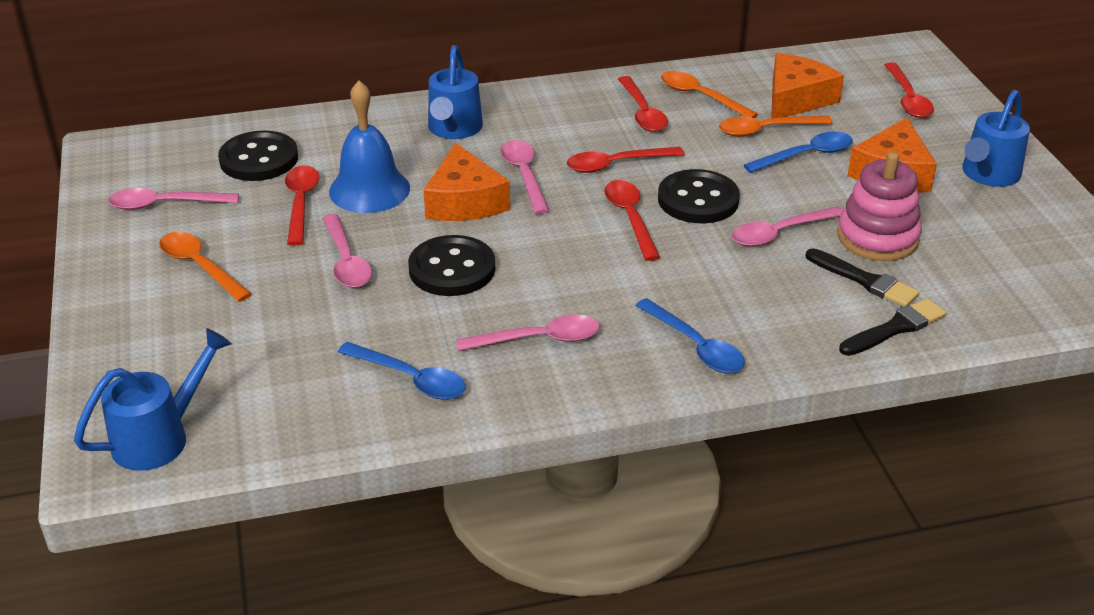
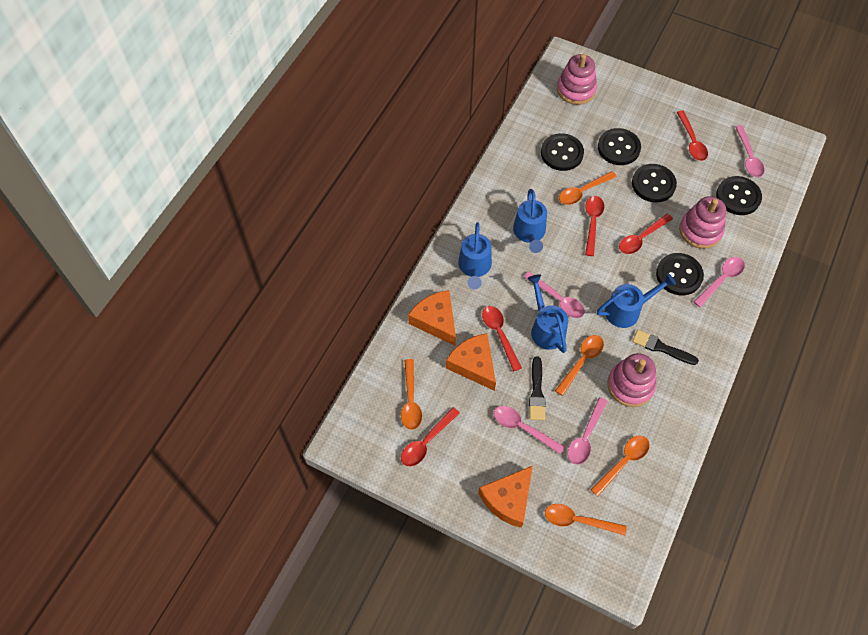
black button: [218,130,298,181] [408,235,495,296] [658,169,740,223] = 3 -> [541,133,584,171] [598,128,641,165] [632,164,677,202] [656,253,704,295] [716,176,762,215] = 5
blue bell: [329,81,410,213] = 1 -> none = 0
blue spoon: [338,342,466,400] [635,298,745,373] [744,132,853,173] = 3 -> none = 0
blue watering can: [74,328,232,471] [428,45,483,139] [962,90,1030,187] = 3 -> [458,222,492,289] [513,189,547,253] [527,274,568,353] [597,273,676,328] = 4
orange spoon: [159,232,252,302] [661,71,758,118] [719,116,833,137] = 3 -> [401,359,422,430] [545,504,627,535] [555,335,604,396] [559,171,617,205] [591,435,650,496] = 5
pink stacking toy: [837,152,922,261] = 1 -> [557,54,597,105] [607,353,656,407] [679,196,726,249] = 3

